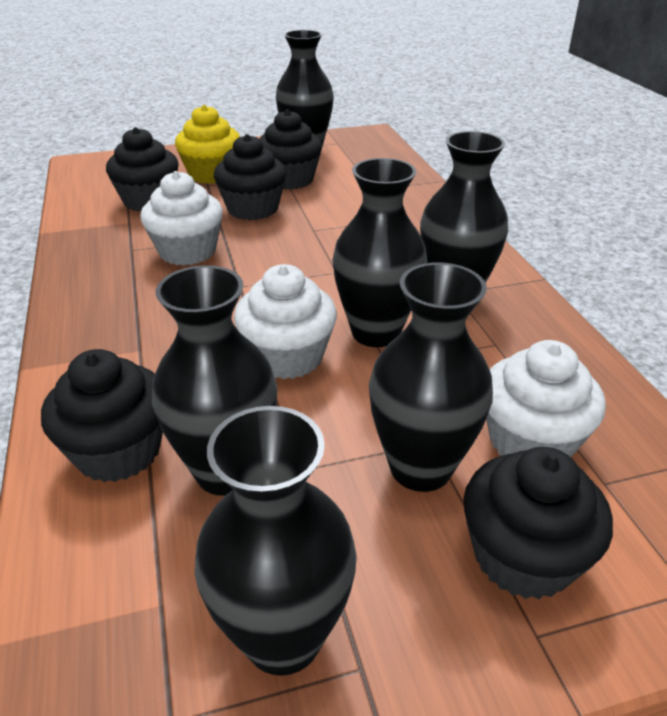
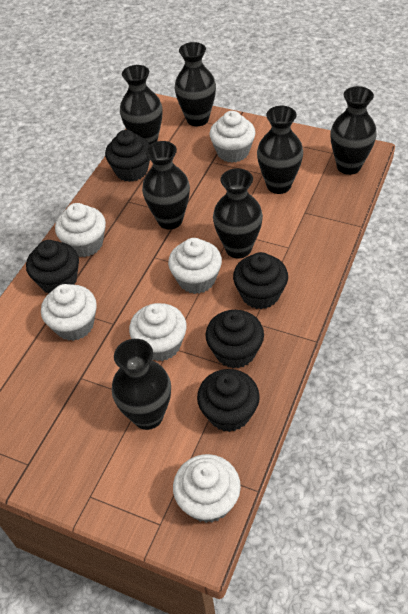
black vase: [152,265,277,496] [195,406,357,676] [276,30,334,147] [332,158,427,347] [369,263,493,492] [420,131,508,283] = 6 -> [112,339,171,430] [120,65,162,145] [142,141,190,229] [175,42,216,126] [213,168,263,259] [257,106,303,194] [330,86,377,175] = 7
white cupcake: [140,171,223,266] [234,264,337,379] [486,340,606,457] = 3 -> [41,284,97,341] [55,203,106,257] [129,303,187,361] [168,238,222,294] [173,454,241,523] [210,111,256,163] = 6
yellow cupcake: [175,105,240,184] = 1 -> none = 0

